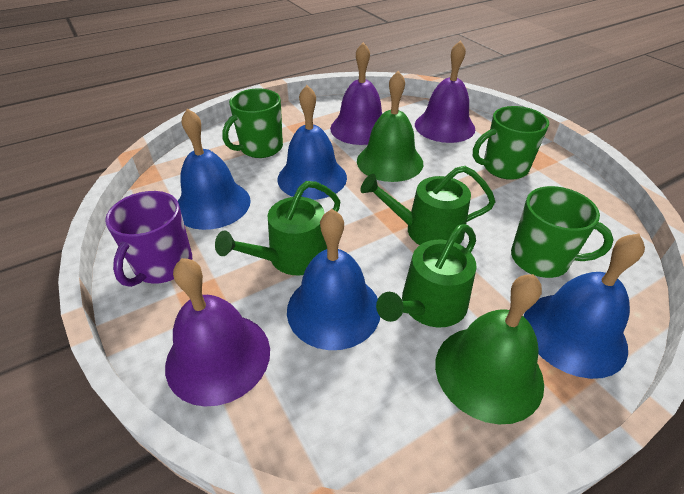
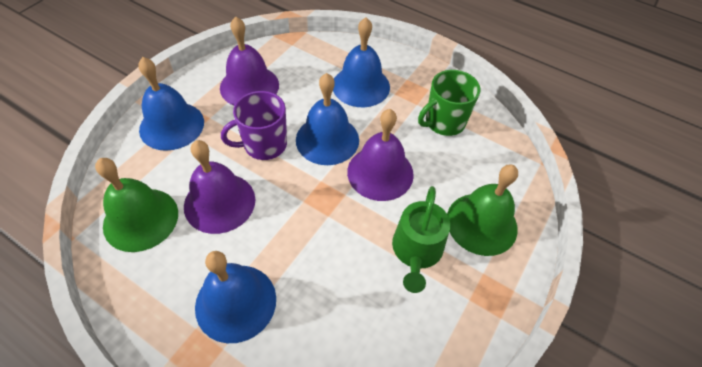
green mug: [222,89,283,158] [473,106,549,180] [511,186,613,278] = 3 -> [418,70,481,136] = 1
green watering can: [215,181,340,276] [360,166,496,245] [376,224,476,328] = 3 -> [392,186,450,293] = 1

